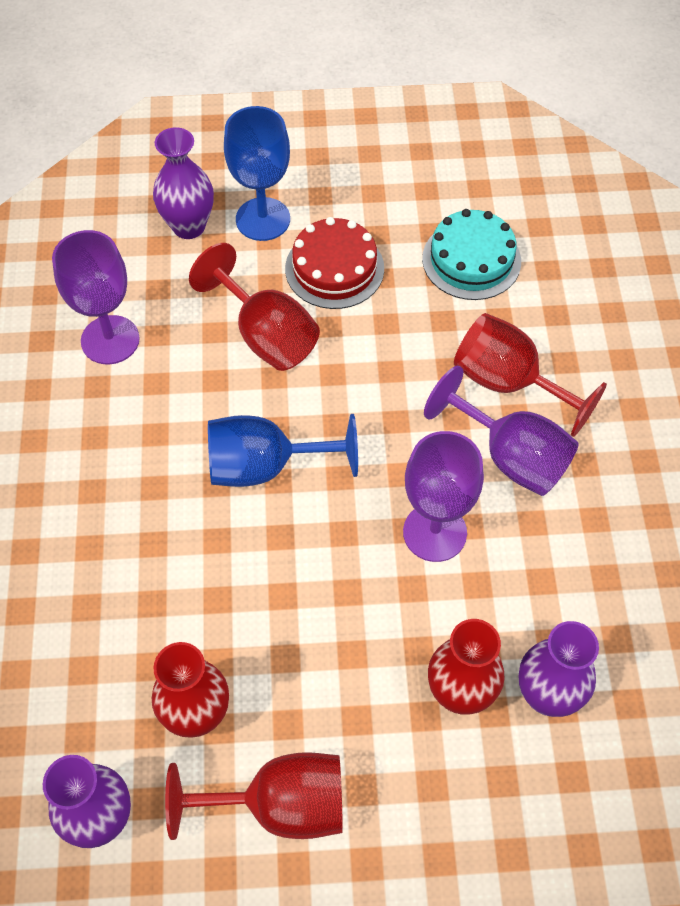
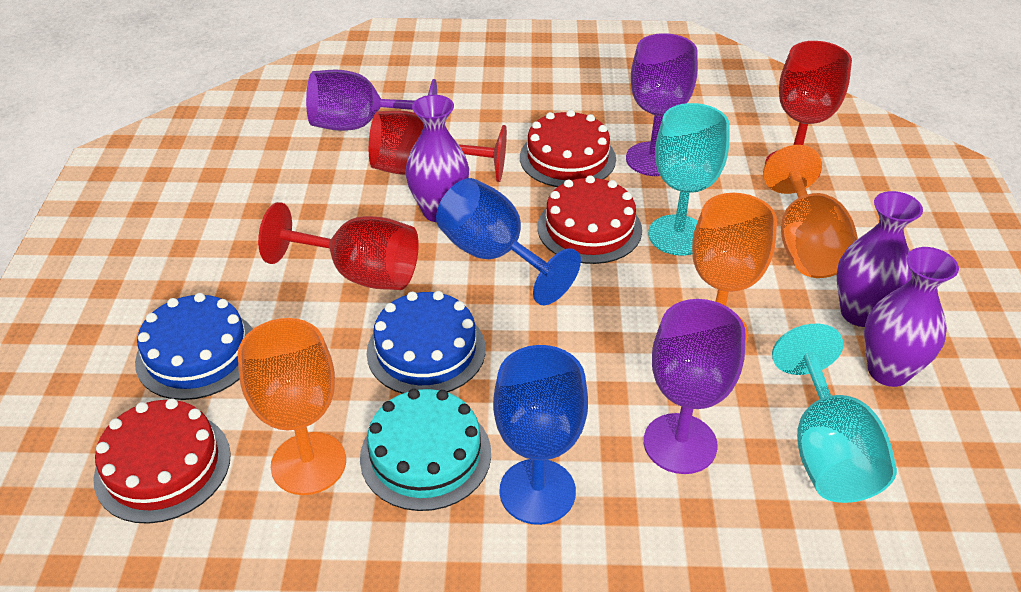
blue cake: none = 0 -> [135,293,253,400] [367,291,486,394] = 2
orange goblet: none = 0 -> [238,318,346,495] [692,193,777,345] [763,145,858,278] = 3
red cake: [285,217,384,309] = 1 -> [93,398,231,524] [520,110,616,187] [537,175,642,264] = 3
red vase: [152,642,229,738] [428,619,505,715] = 2 -> none = 0
turquoise goblet: none = 0 -> [648,103,730,256] [772,324,897,503] = 2

